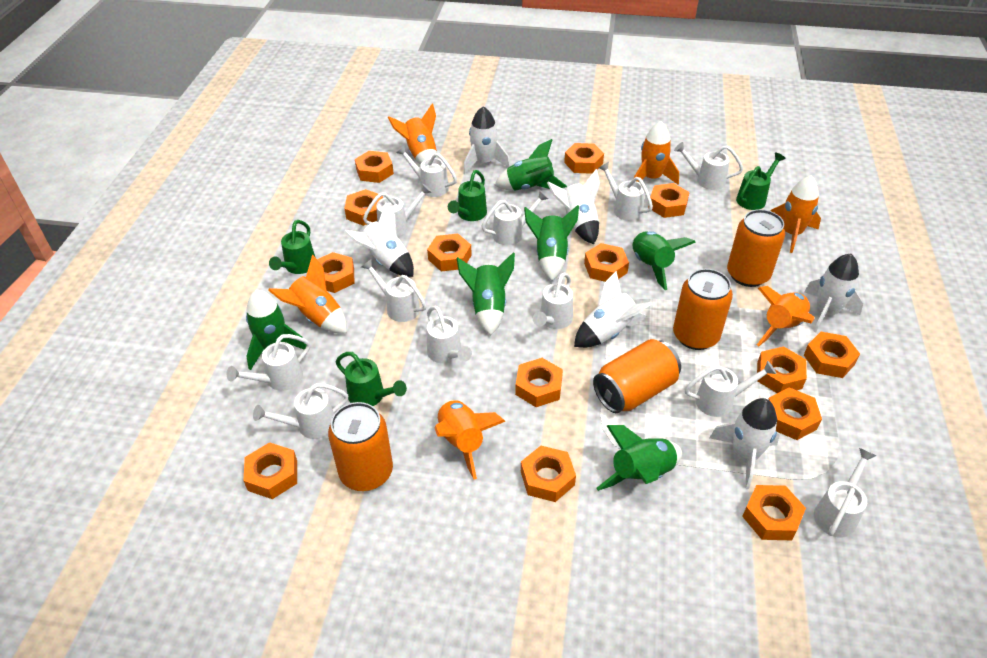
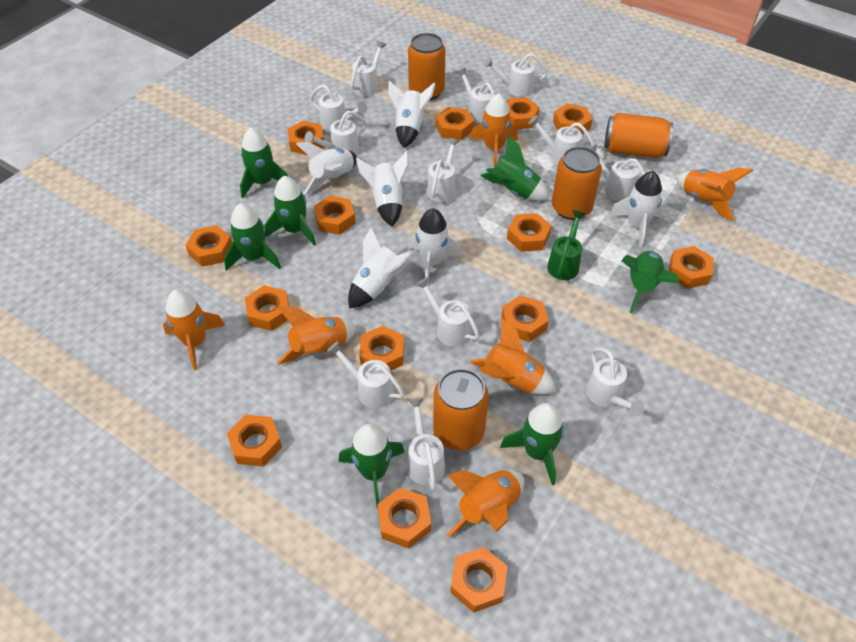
green rocket: [246,290,306,370] [457,252,515,335] [495,139,567,191] [524,205,579,281] [596,425,682,491] [632,231,696,290] = 6 -> [224,203,281,271] [240,128,288,198] [264,176,316,246] [339,424,404,508] [480,135,550,201] [500,403,564,485] [621,251,679,313] = 7
green watering can: [269,220,316,274] [336,352,407,406] [448,170,487,221] [736,153,786,210] = 4 -> [547,210,585,280] = 1

